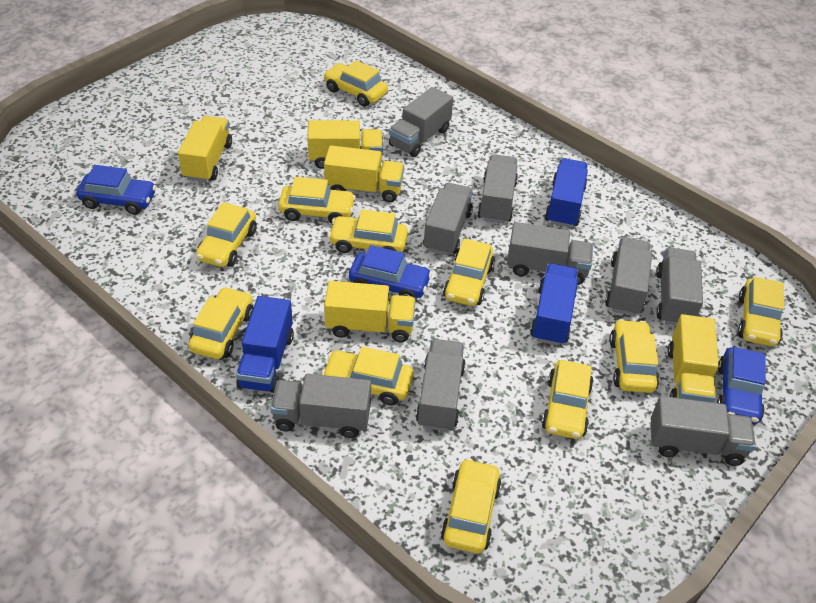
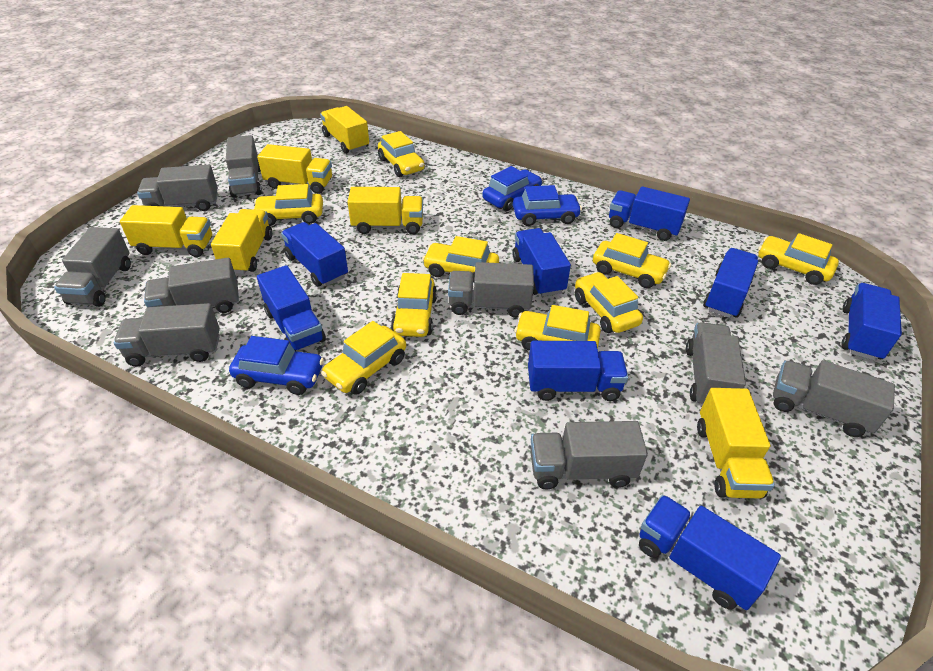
blue truck: [236,296,294,393] [530,263,578,346] [545,158,588,228] = 3 -> [257,265,326,351] [281,222,348,287] [512,228,571,297] [528,341,628,401] [609,186,690,241] [639,495,781,610] [703,248,758,318] [841,283,902,361] = 8
yellow car: [189,287,253,359] [196,202,257,267] [278,177,356,224] [322,346,413,405] [323,60,388,107] [328,209,408,253] [441,458,502,553] [443,239,495,306] [541,360,594,439] [609,319,659,393] [738,277,784,347] = 11 -> [253,184,323,226] [321,321,406,395] [378,131,425,177] [391,273,437,337] [422,236,499,283] [514,305,601,351] [575,272,643,333] [593,233,671,288] [758,233,839,285] = 9
yellow truck: [178,116,232,182] [307,120,383,169] [324,145,404,202] [324,281,416,342] [667,314,719,403] = 5 -> [120,205,212,257] [211,209,272,274] [257,144,332,194] [320,106,369,154] [348,187,423,234] [697,388,775,498] = 6

